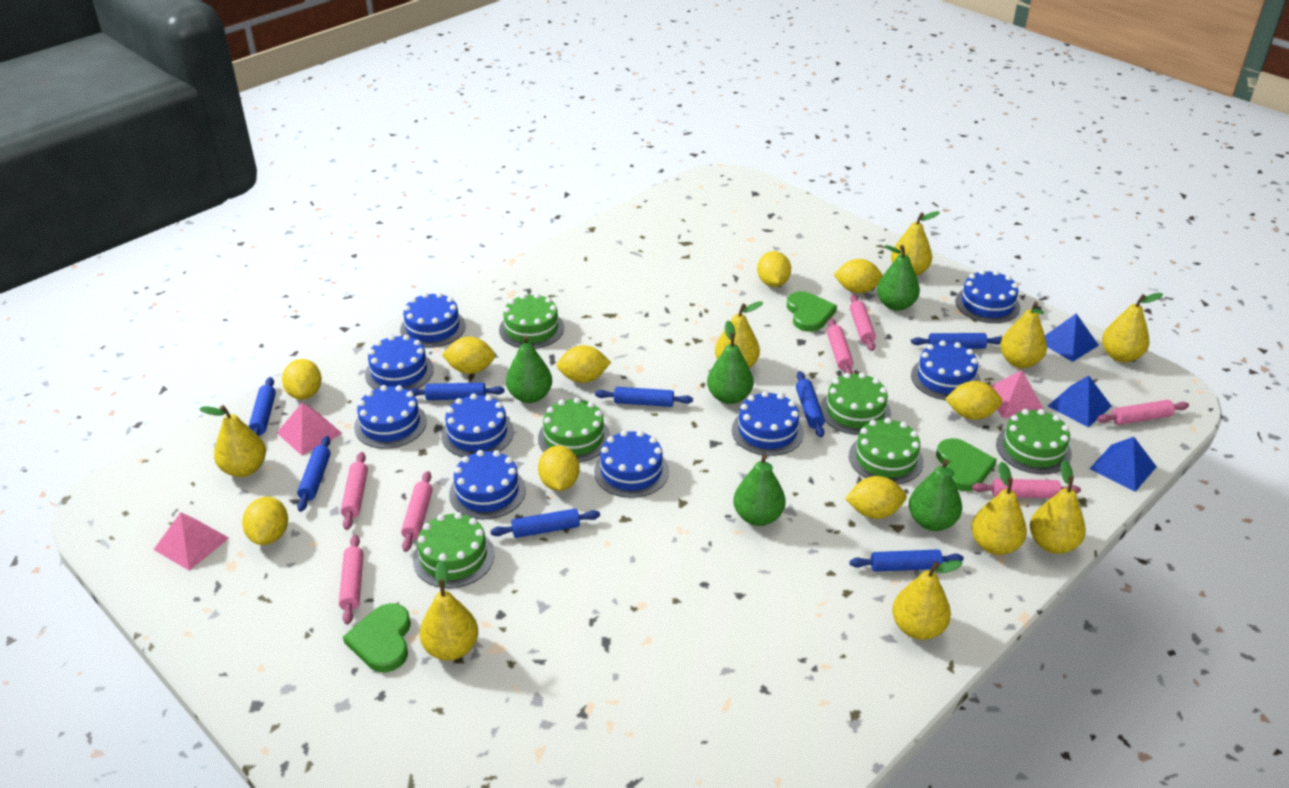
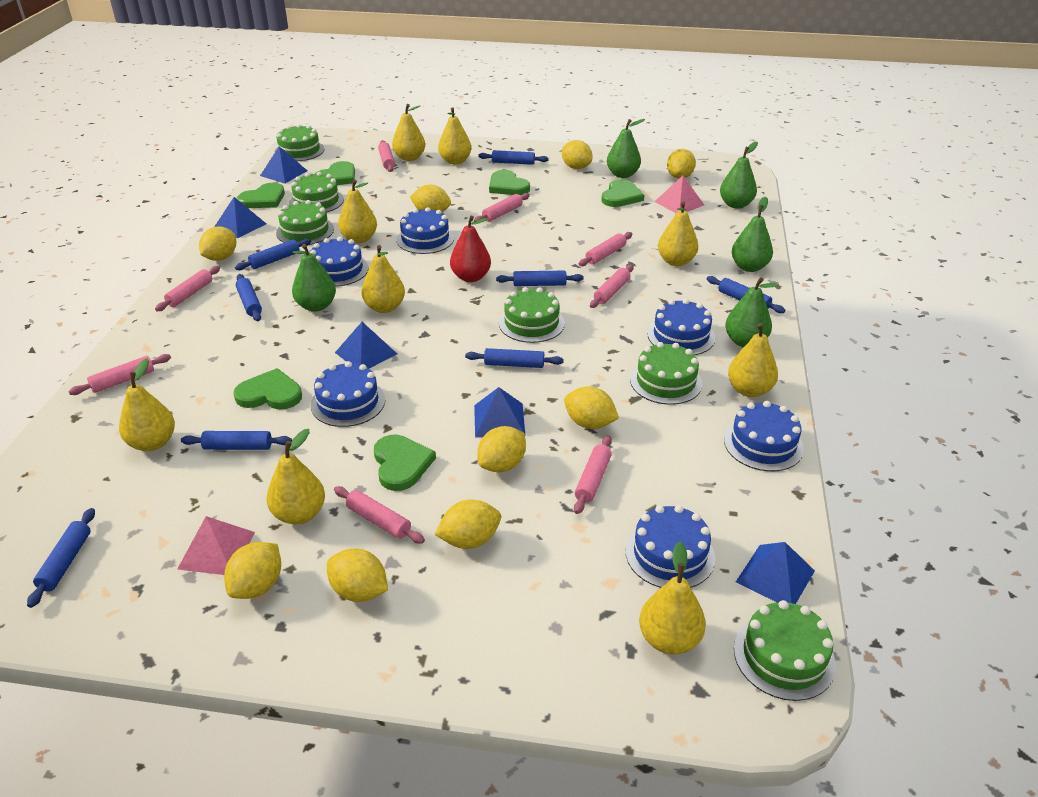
blue cake: [354,385,427,449] [365,335,434,390] [400,292,466,348] [441,394,514,457] [449,450,526,519] [594,430,669,498] [732,391,804,456] [911,340,981,400] [956,270,1020,323] = 9 -> [310,237,369,287] [311,361,385,427] [396,207,454,254] [626,505,715,588] [647,299,715,355] [724,401,804,471] = 6
blue pyramid: [1045,313,1099,362] [1048,376,1112,428] [1090,437,1157,492] = 3 -> [214,197,266,238] [260,146,307,183] [335,322,397,368] [474,387,525,437] [736,542,815,604] = 5
green heart: [343,603,411,672] [787,291,837,332] [936,438,997,491] = 3 -> [233,368,302,409] [237,183,285,208] [315,161,355,185] [374,435,436,491] [489,170,530,195] [601,179,644,207] = 6
pink pyramid: [153,512,229,571] [277,402,343,456] [991,370,1045,418] = 3 -> [178,516,255,575] [655,176,704,213] = 2
pink rolling pin: [339,534,364,625] [341,452,368,530] [401,471,433,552] [827,318,853,374] [850,294,876,351] [972,479,1081,498] [1097,400,1189,425] = 7 -> [68,354,171,395] [155,266,220,311] [334,486,425,543] [378,140,395,172] [474,193,530,222] [574,435,612,514] [579,232,632,266] [590,265,634,308] = 8
red pear: none = 0 -> [450,216,491,282] = 1

